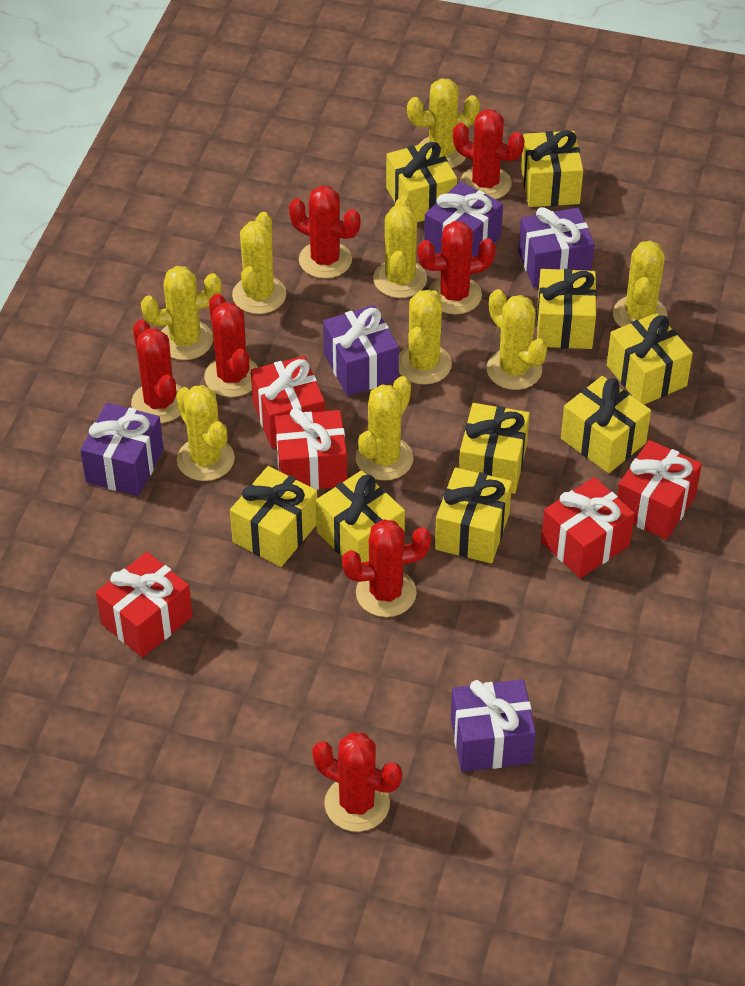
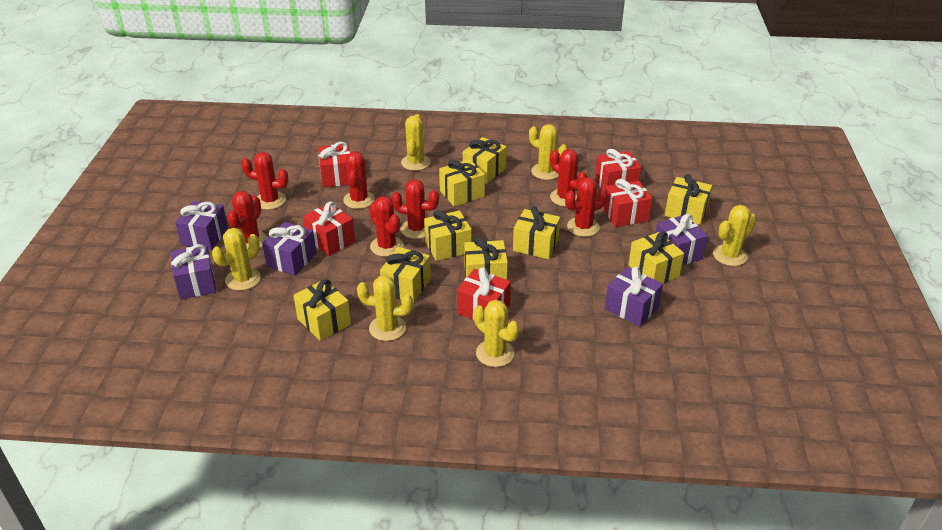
yellow cactus: [141,266,222,360] [176,385,235,481] [232,212,286,314] [356,376,414,481] [373,196,427,298] [399,290,452,385] [407,78,480,168] [487,289,547,390] [613,241,668,327] = 9 -> [212,228,261,291] [357,275,413,341] [401,114,431,171] [474,300,519,367] [529,124,568,180] [713,205,756,266] = 6

